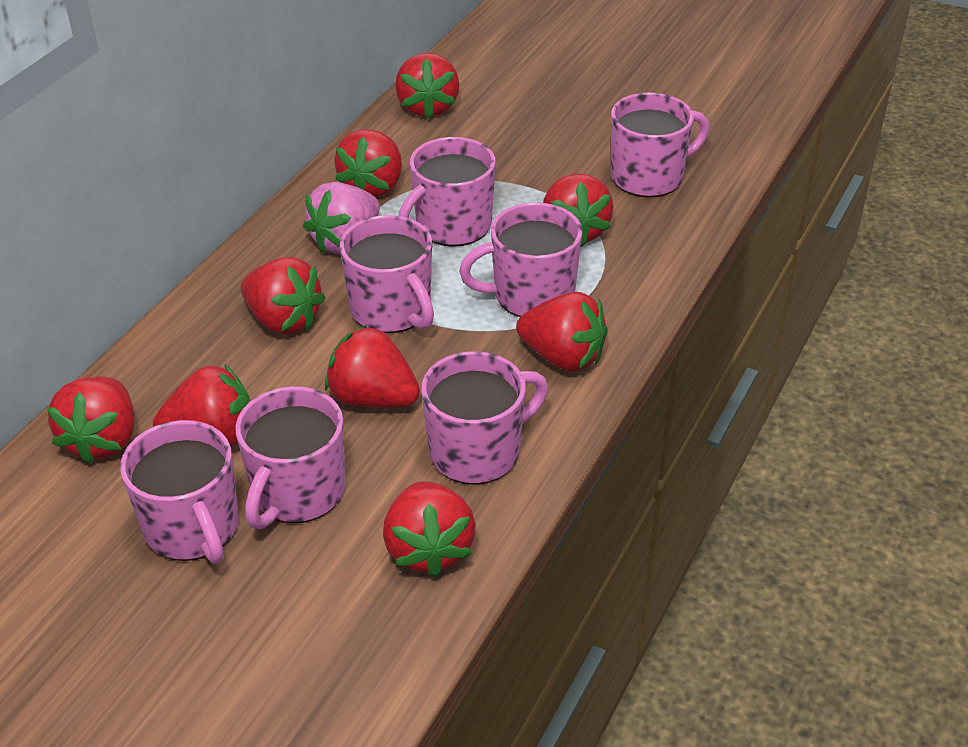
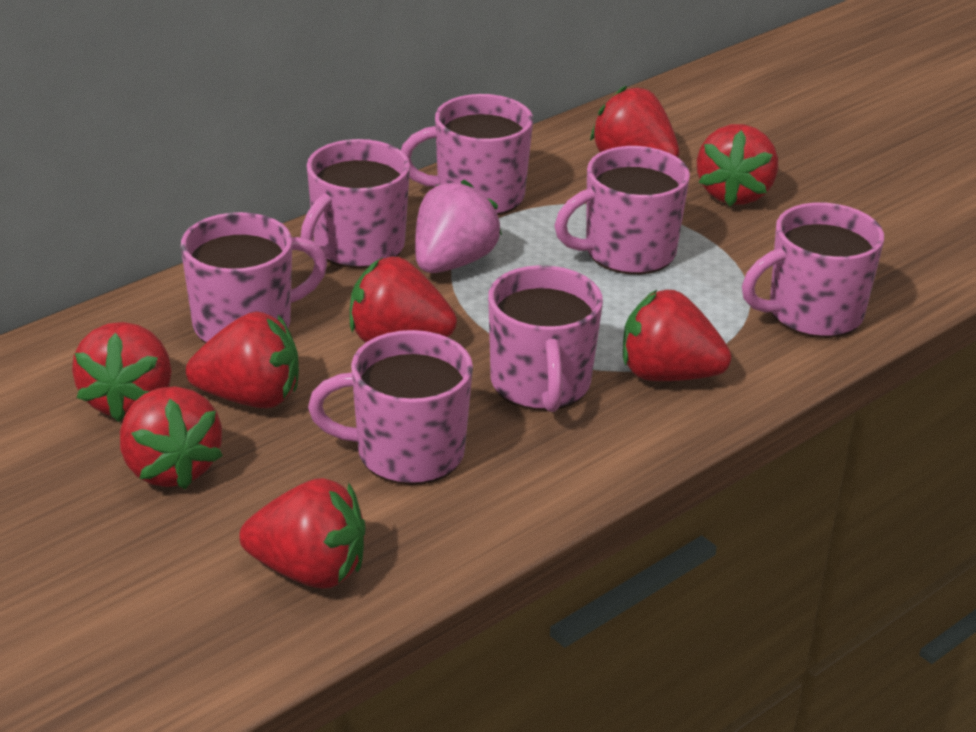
red strawberry: [47,377,134,464] [153,365,250,447] [241,257,326,334] [325,325,420,408] [335,130,402,197] [383,481,476,577] [395,53,459,119] [516,292,608,372] [543,174,614,247] = 9 -> [72,322,172,422] [120,386,223,489] [186,312,299,408] [239,478,365,588] [350,257,457,343] [590,85,679,157] [623,290,731,381] [697,124,778,206] = 8

